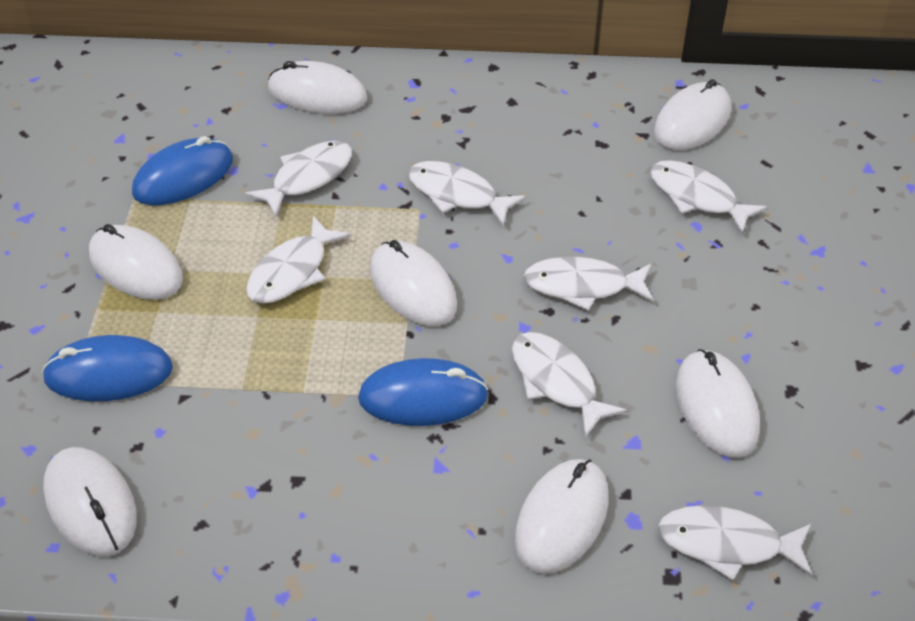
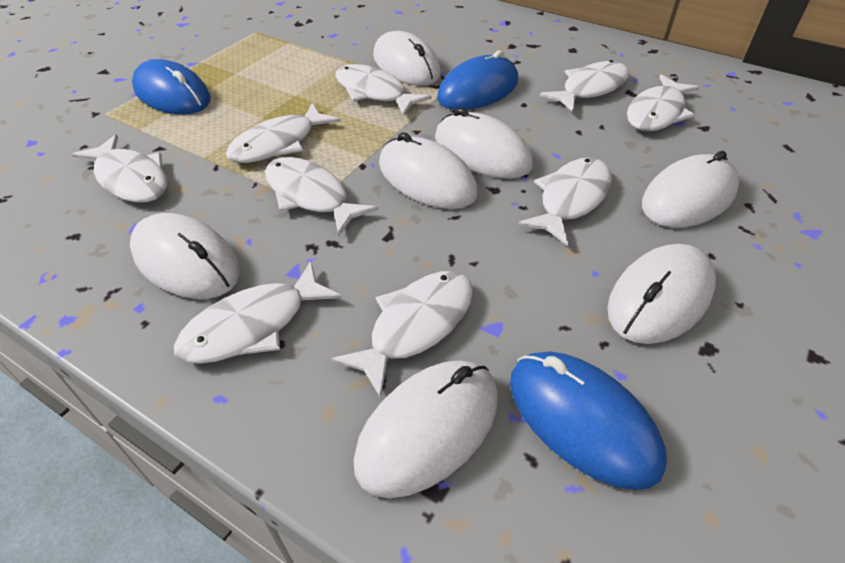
white fish: [245,141,352,217] [246,216,351,304] [408,161,526,227] [512,332,627,438] [524,257,654,311] [650,160,767,233] [658,505,812,581] = 7 -> [71,134,167,203] [174,261,342,364] [226,103,341,163] [265,157,378,235] [331,271,473,398] [335,64,432,116] [518,157,612,246] [540,60,630,113] [627,74,700,131] = 9

